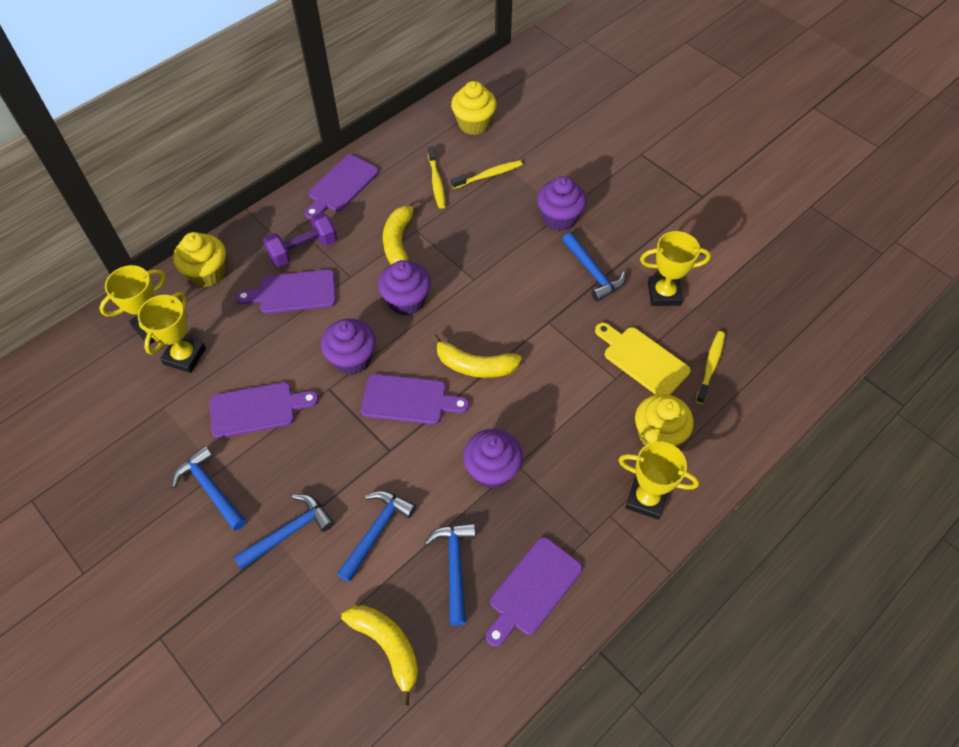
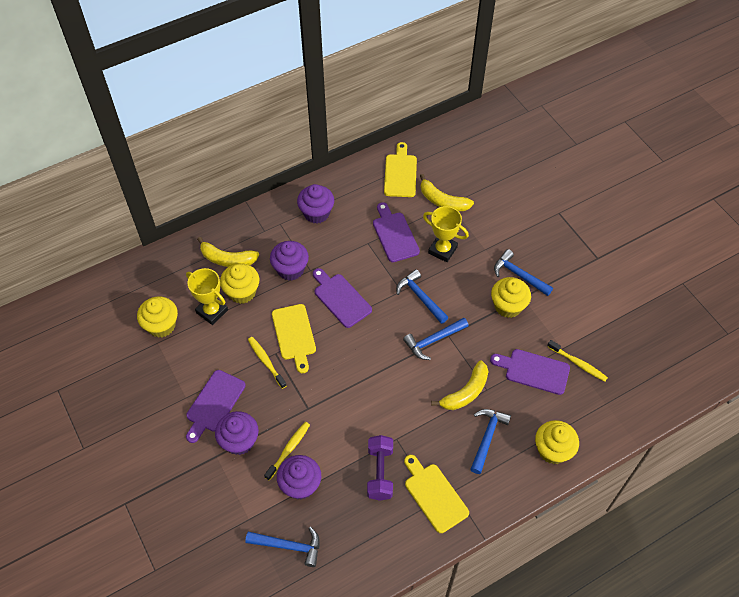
purple cutting board: [210,382,319,438] [236,269,336,314] [305,155,379,220] [361,374,469,424] [486,537,582,647] = 5 -> [186,370,246,443] [313,268,372,328] [373,202,420,262] [490,349,570,395] = 4
yellow cupcake: [173,232,226,287] [451,81,497,135] [635,394,693,446] = 3 -> [137,296,178,338] [220,263,260,304] [491,277,531,318] [535,420,579,464] = 4
yellow cutting board: [595,322,691,395] = 1 -> [272,304,316,373] [384,142,417,197] [404,455,469,533] = 3
yellow trophy: [99,265,166,344] [138,292,206,373] [618,441,699,520] [640,231,711,306] = 4 -> [186,268,228,325] [423,206,469,262] = 2

